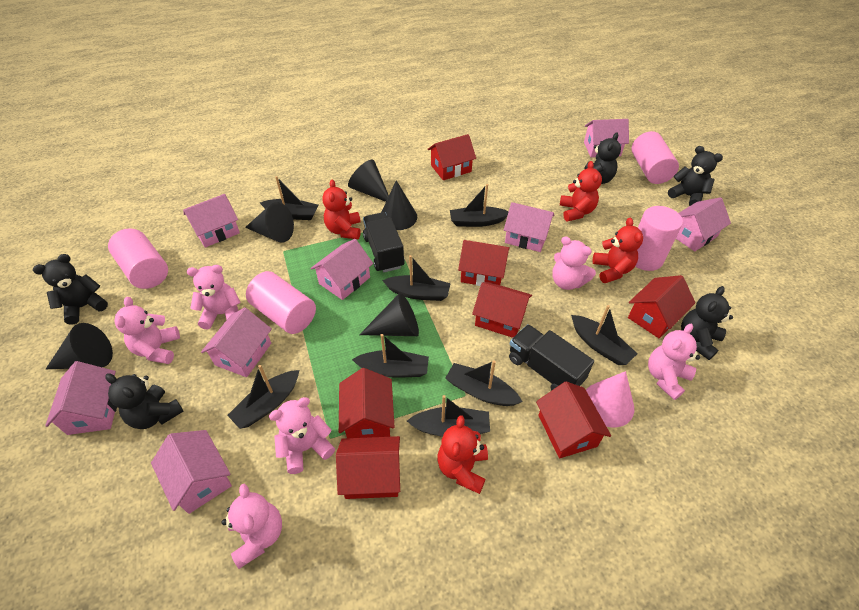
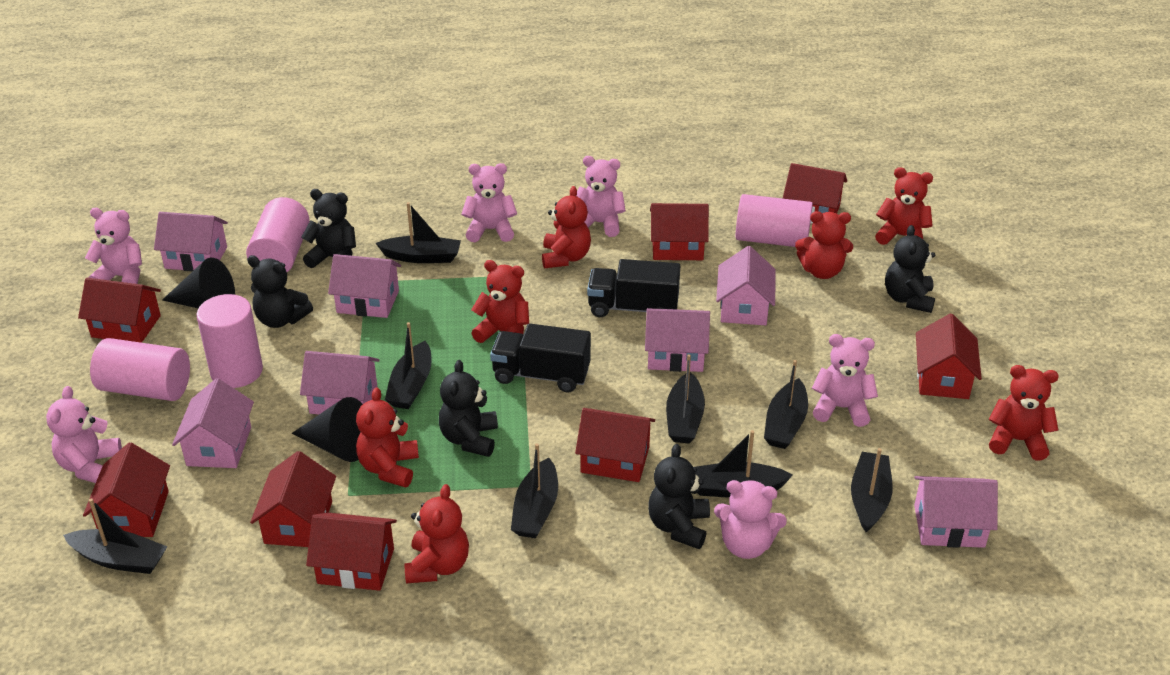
black cone: [46,323,113,369] [245,202,294,243] [348,160,389,202] [359,293,419,336] [382,180,417,230] = 5 -> [162,258,235,308] [292,397,363,462] = 2
pink cone: [586,371,634,427] = 1 -> none = 0
pink house: [45,361,117,435] [151,430,232,514] [183,194,240,248] [201,307,272,377] [310,239,373,300] [504,202,555,252] [584,119,629,157] [676,197,731,251] = 8 -> [154,212,228,271] [172,378,254,468] [300,351,380,414] [328,254,401,318] [645,308,710,372] [716,246,776,325] [914,476,998,548] = 7
red house: [336,436,400,499] [339,368,394,438] [428,134,476,180] [458,240,510,286] [472,282,532,338] [536,381,611,458] [628,275,695,338] = 7 -> [78,278,161,343] [83,443,170,537] [250,451,336,547] [306,512,397,591] [575,408,655,482] [650,203,709,260] [783,163,847,224] [916,314,982,399] = 8
red teddy bear: [322,179,361,239] [437,415,488,494] [560,161,602,221] [593,218,643,283] = 4 -> [356,388,419,488] [404,484,469,583] [471,260,529,343] [542,186,591,268] [795,211,853,279] [875,167,933,245] [989,365,1059,461] = 7

